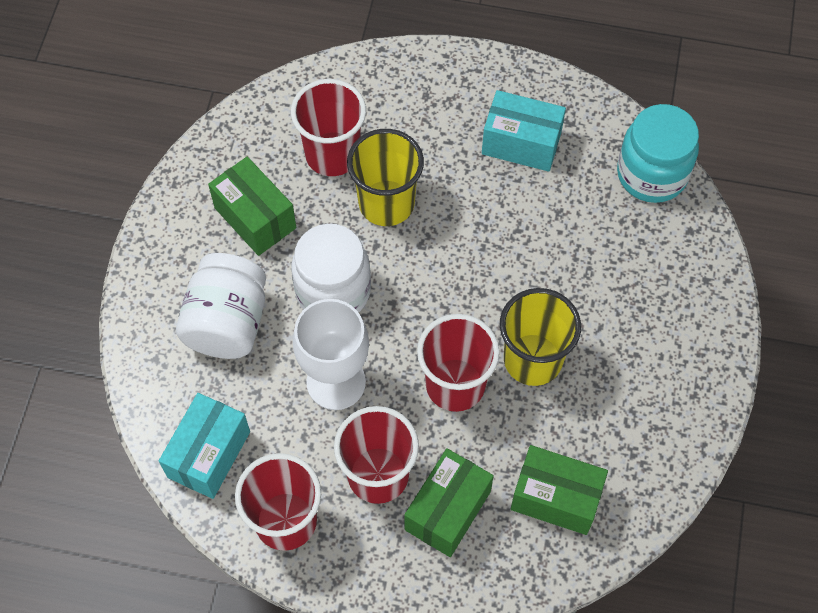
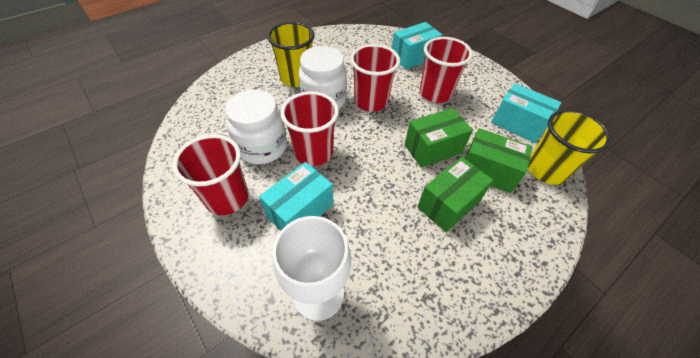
turquoise box: [159,393,250,499] [482,90,566,172] = 2 -> [259,162,333,231] [392,22,442,69] [491,83,562,143] = 3
turquoise jar: [617,104,699,203] = 1 -> none = 0

